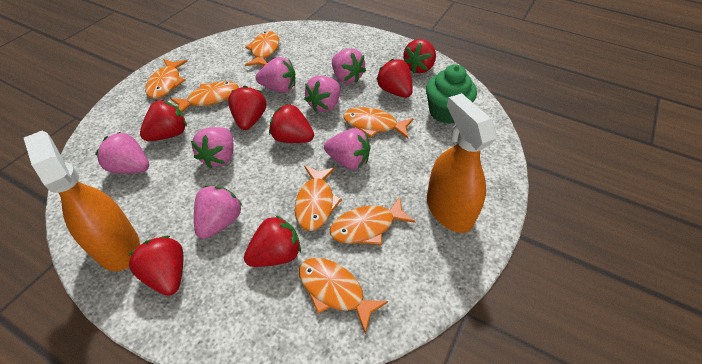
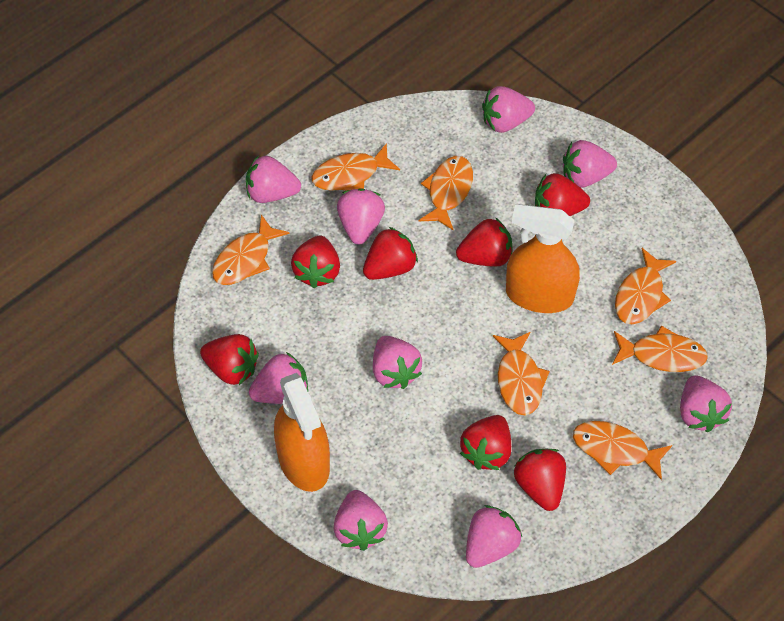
green cupcake: [426,64,477,124] = 1 -> none = 0
pink strawberry: [95,132,149,174] [191,127,233,168] [194,185,242,239] [256,57,295,93] [304,76,340,112] [324,128,371,170] [332,48,366,83] = 7 -> [246,155,301,203] [249,352,308,404] [334,490,388,551] [337,189,385,244] [373,336,422,389] [466,505,522,568] [482,86,535,133] [563,140,617,188] [680,376,732,432] = 9

